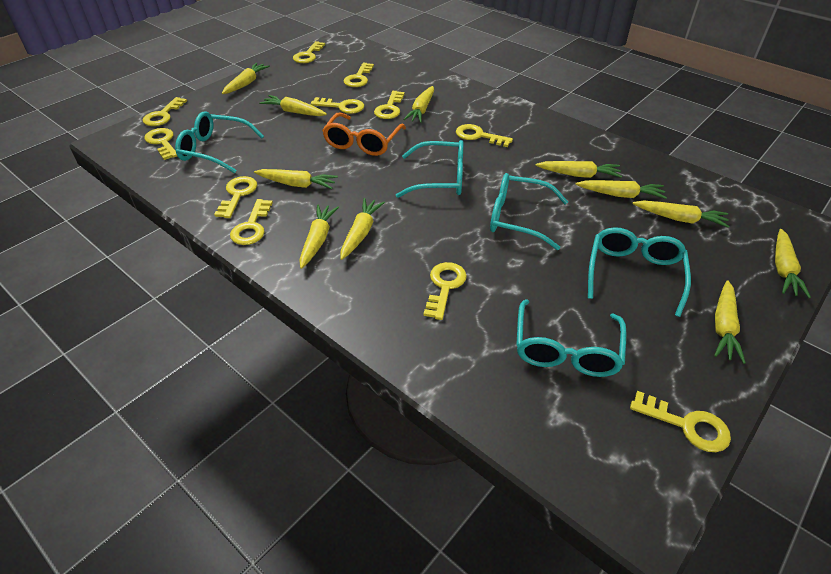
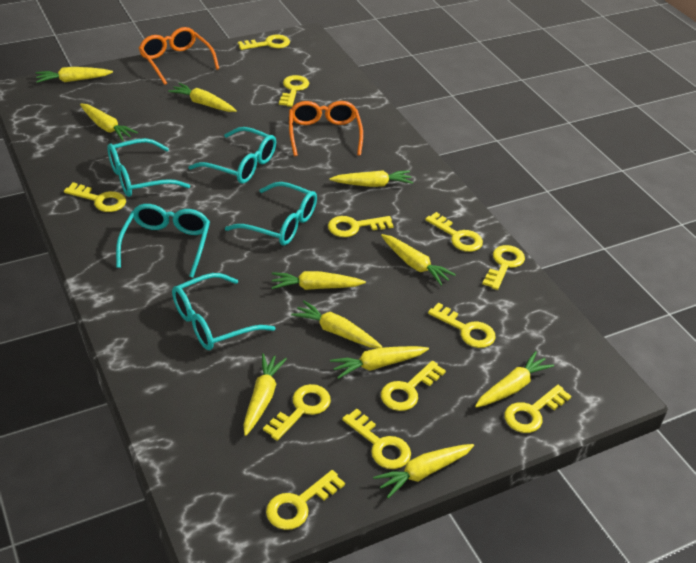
orange glasses: [322,112,406,156] = 1 -> [139,27,219,85] [289,101,363,156] = 2
yellow key: [142,97,187,126] [145,128,177,160] [214,176,257,218] [230,199,273,245] [293,41,325,63] [311,97,364,114] [344,63,374,87] [374,91,405,119] [424,262,467,320] [456,124,513,147] [630,391,731,452] = 11 -> [64,182,126,212] [238,34,290,50] [263,384,331,441] [266,470,345,530] [279,75,309,107] [328,216,394,237] [342,409,411,469] [381,361,446,411] [425,212,483,252] [428,303,495,348] [482,245,525,290] [505,385,571,433] = 12

